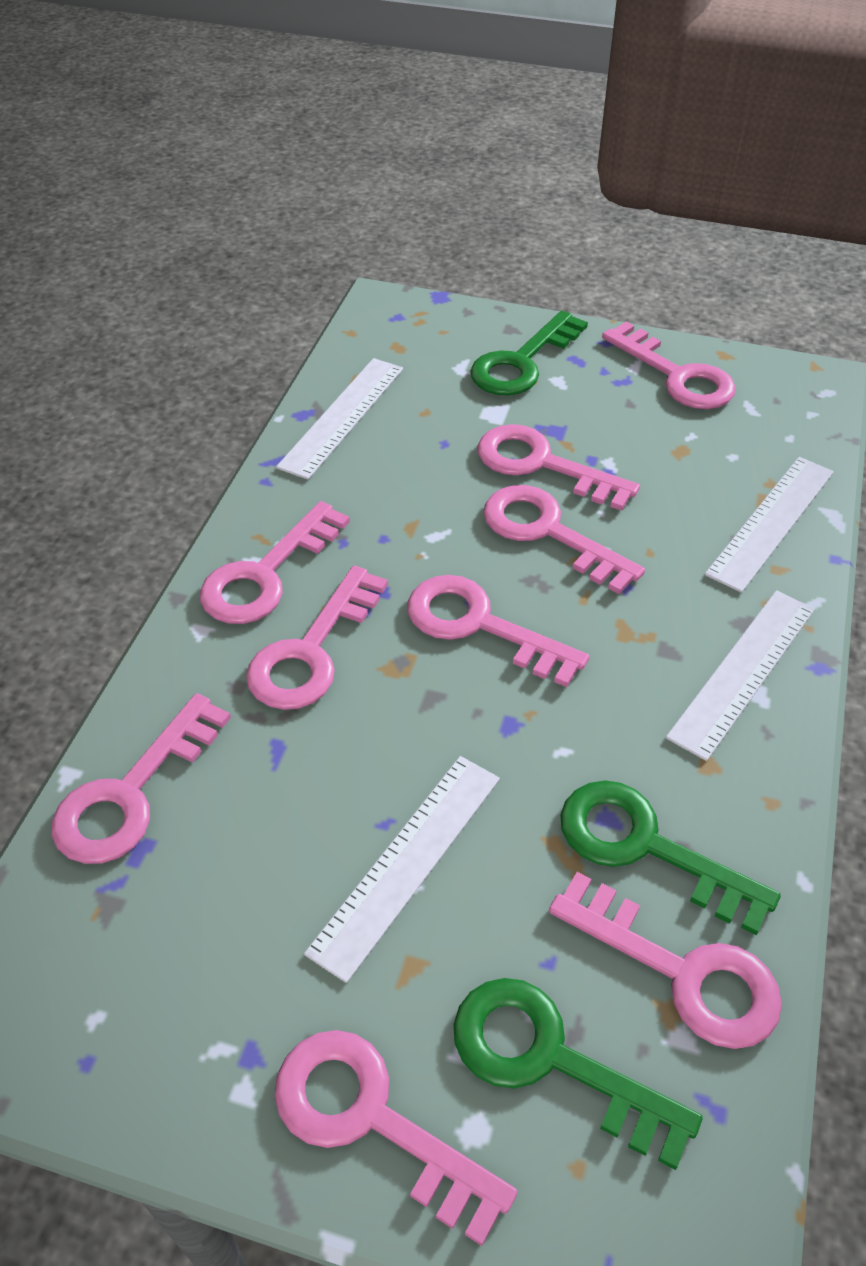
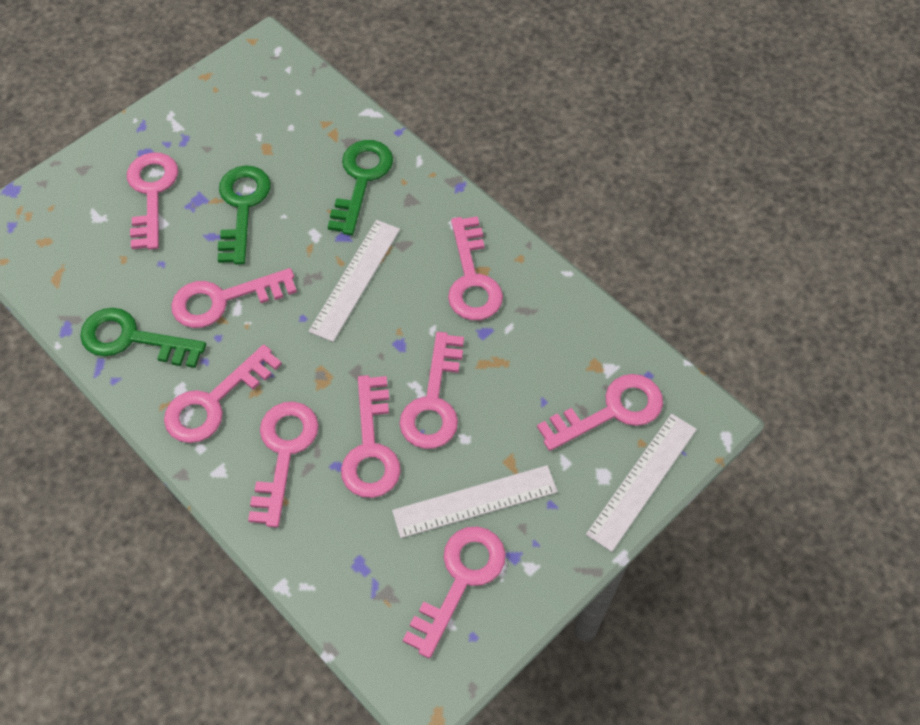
white ruler: [276,358,403,480] [304,756,500,983] [666,590,815,761] [705,457,834,593] = 4 -> [308,220,400,342] [392,465,558,538] [586,414,697,552] = 3

